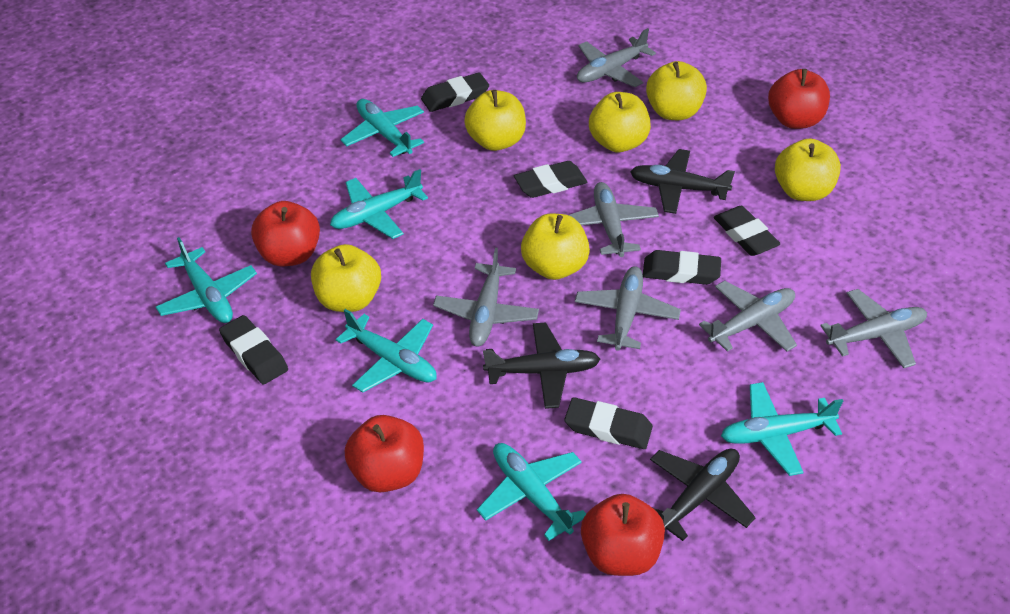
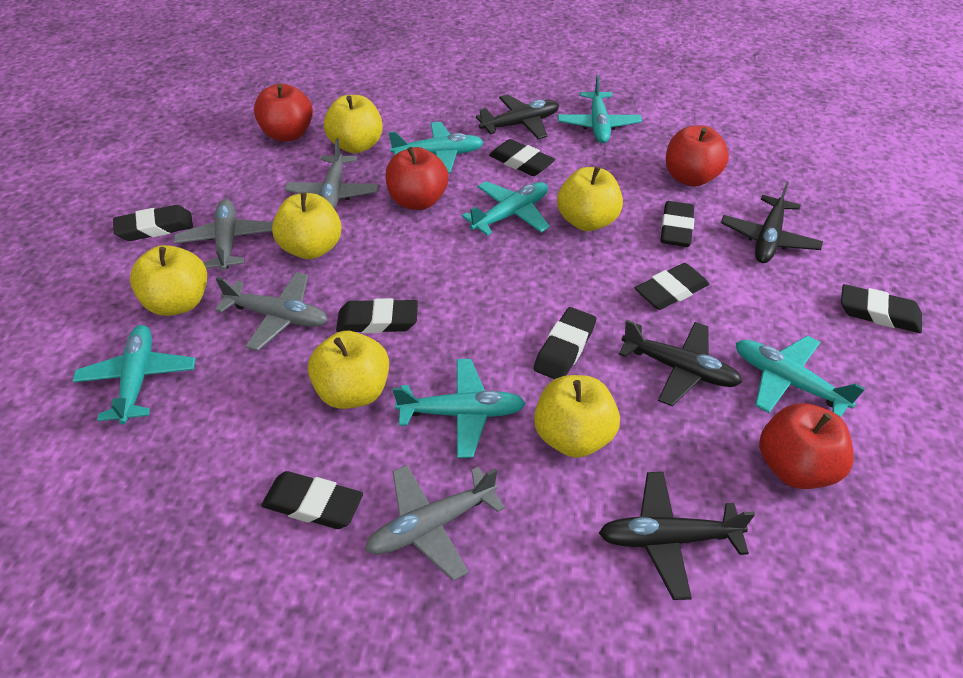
black eraser: [219,315,288,385] [421,73,489,112] [514,161,587,198] [565,397,653,449] [643,250,721,285] [714,206,781,256] = 6 -> [113,205,193,241] [261,471,363,529] [336,298,418,333] [489,139,555,176] [533,307,596,379] [635,263,709,310] [660,201,694,247] [841,284,922,333] = 8
black plane: [483,322,600,409] [630,149,735,214] [650,448,756,541] = 3 -> [476,94,559,139] [599,472,755,600] [619,320,742,406] [721,182,823,263] = 4
grey plane: [433,248,539,347] [569,182,659,257] [575,266,681,351] [577,28,656,87] [699,281,797,352] [820,289,927,368] = 6 -> [174,199,273,271] [215,272,328,351] [285,138,379,209] [365,465,505,581] = 4

